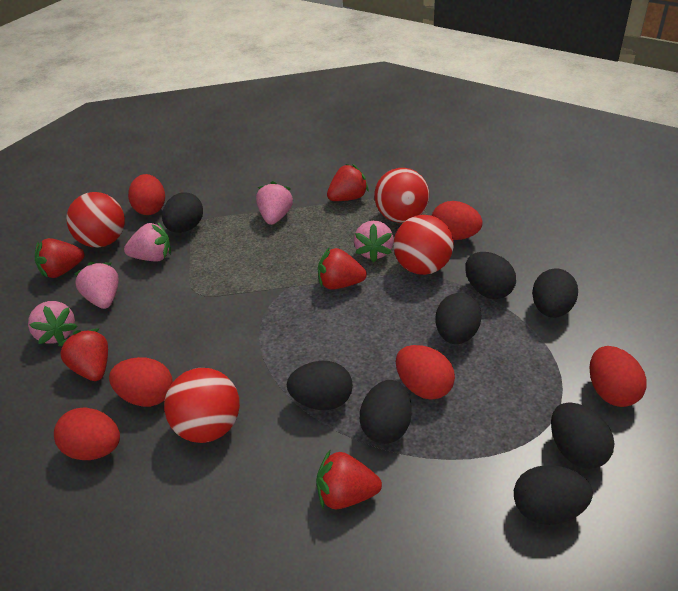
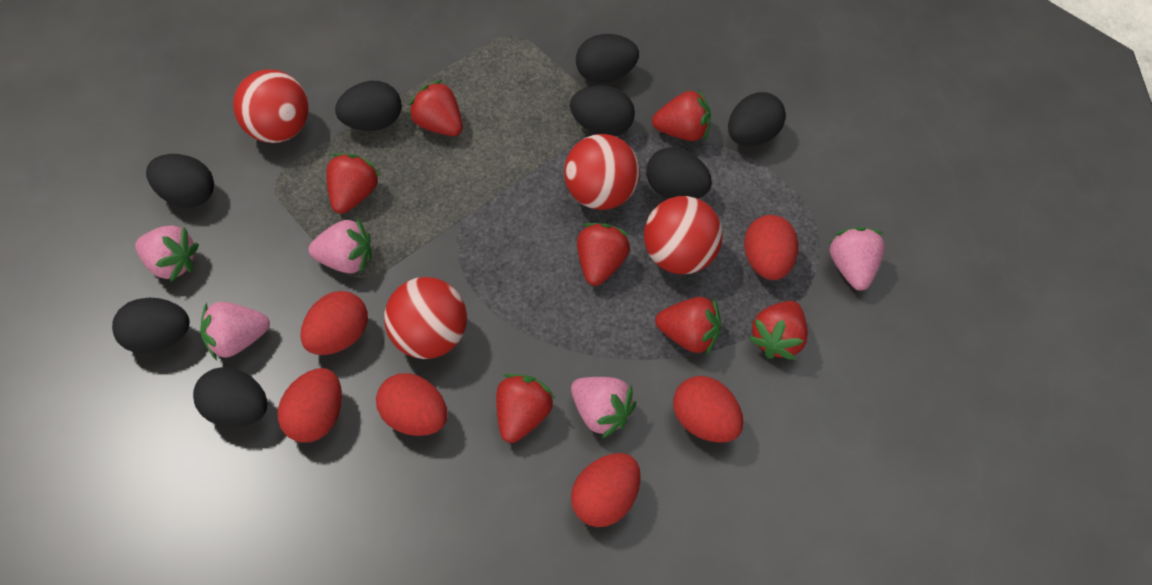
red strawberry: [35,238,85,278] [58,329,108,381] [316,450,382,510] [318,247,367,289] [327,164,369,201] = 5 -> [326,153,381,214] [408,80,463,136] [496,374,555,443] [577,223,630,286] [652,89,711,141] [655,297,721,355] [749,301,808,360] = 7

